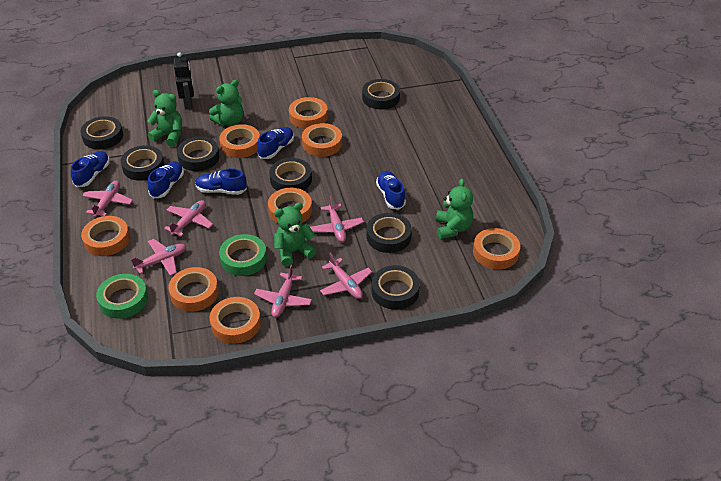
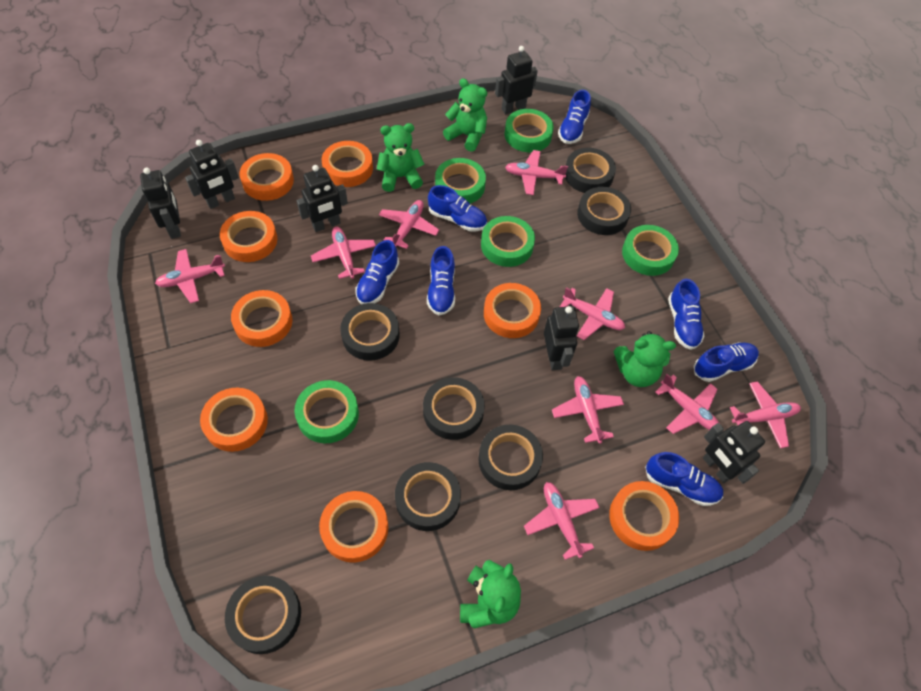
black robot: [173,52,194,110] = 1 -> [140,167,181,239] [185,140,239,209] [297,165,348,232] [495,46,538,114] [544,306,579,370] [703,421,765,484] = 6
blue shoe: [71,151,110,187] [148,161,184,198] [195,168,247,195] [257,127,294,159] [376,171,406,210] = 5 -> [356,240,399,305] [427,246,455,315] [428,185,487,231] [558,90,591,144] [645,452,723,506] [668,279,705,350] [694,342,759,382] = 7
green tape: [96,274,148,319] [219,234,267,276] = 2 -> [294,380,359,443] [435,158,486,204] [481,216,535,267] [505,109,554,152] [622,225,679,276] = 5
pink plane: [82,181,133,217] [131,239,186,276] [164,200,213,236] [254,265,312,318] [310,196,364,242] [320,253,372,299] = 6 -> [155,249,225,303] [311,227,376,279] [379,200,439,249] [505,150,568,195] [524,482,600,560] [552,376,624,444] [560,287,625,340] [655,374,719,434] [730,381,801,448] = 9

